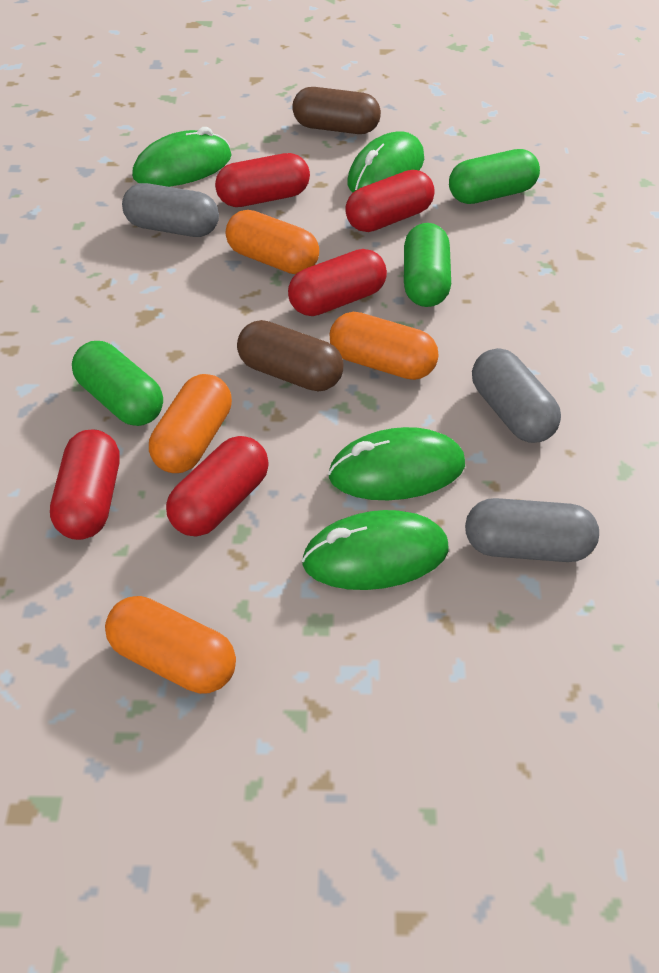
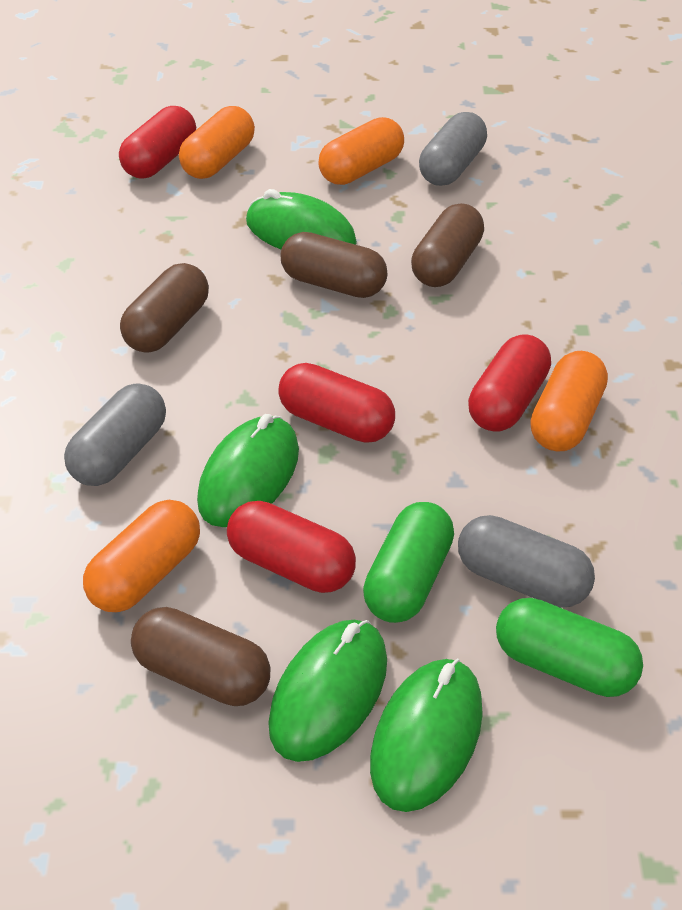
brown capsule: [237,320,343,392] [292,87,381,134] = 2 -> [120,263,209,353] [131,607,271,706] [281,232,387,298] [411,203,484,287] = 4
green capsule: [72,341,163,426] [404,223,451,307] [449,149,540,204] = 3 -> [363,502,454,623] [496,598,643,697] = 2
red capsule: [50,429,120,540] [166,436,269,537] [215,153,310,207] [288,249,387,316] [345,170,435,232] = 5 -> [119,106,196,179] [227,501,356,593] [278,363,395,443] [468,334,551,432] = 4

